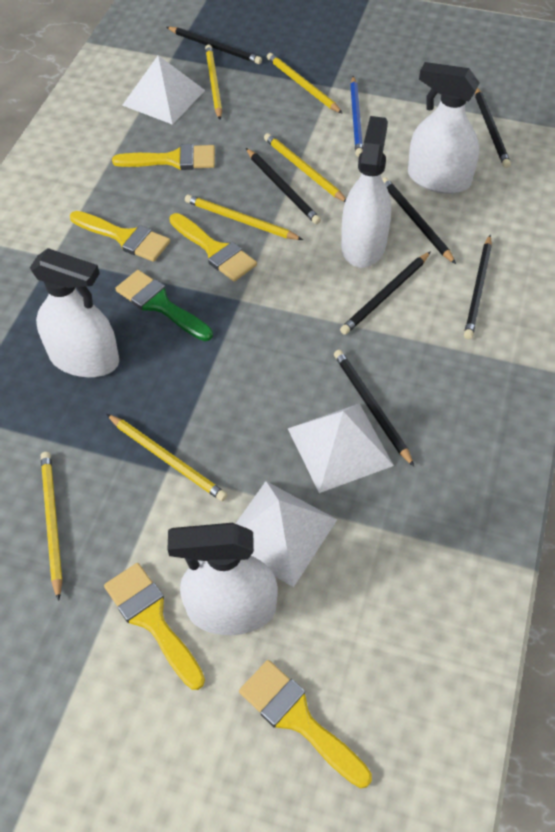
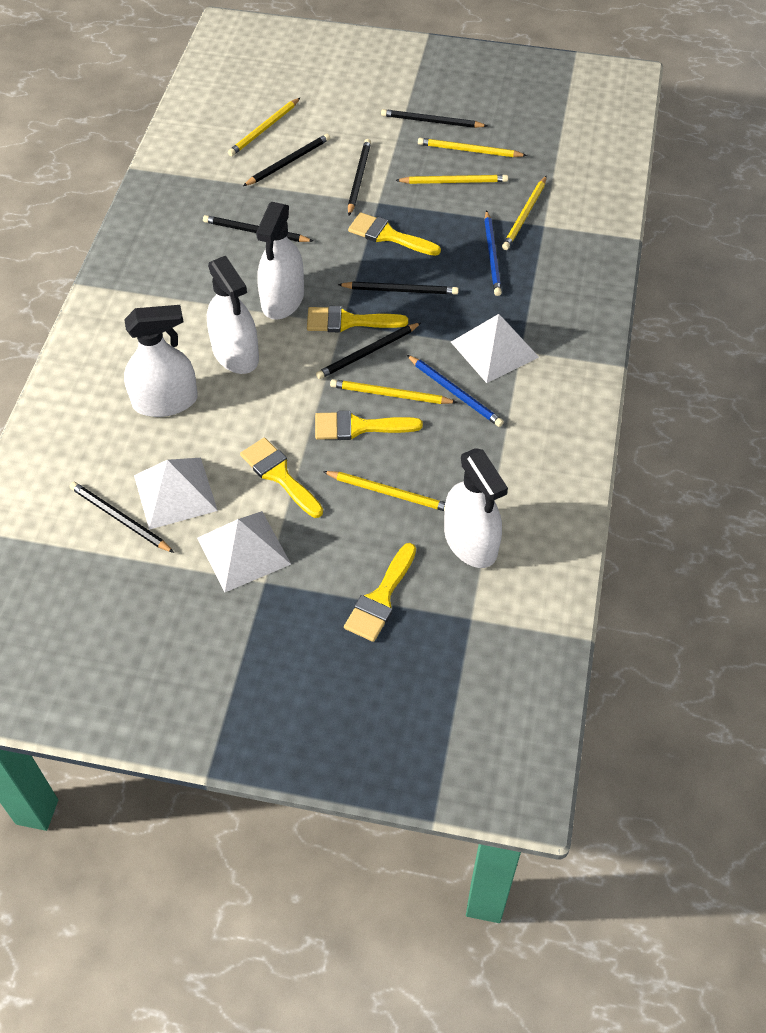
blue pencil: [350,76,363,157] = 1 -> [407,355,504,427] [484,210,502,296] = 2
green brush: [115,270,213,341] = 1 -> none = 0

